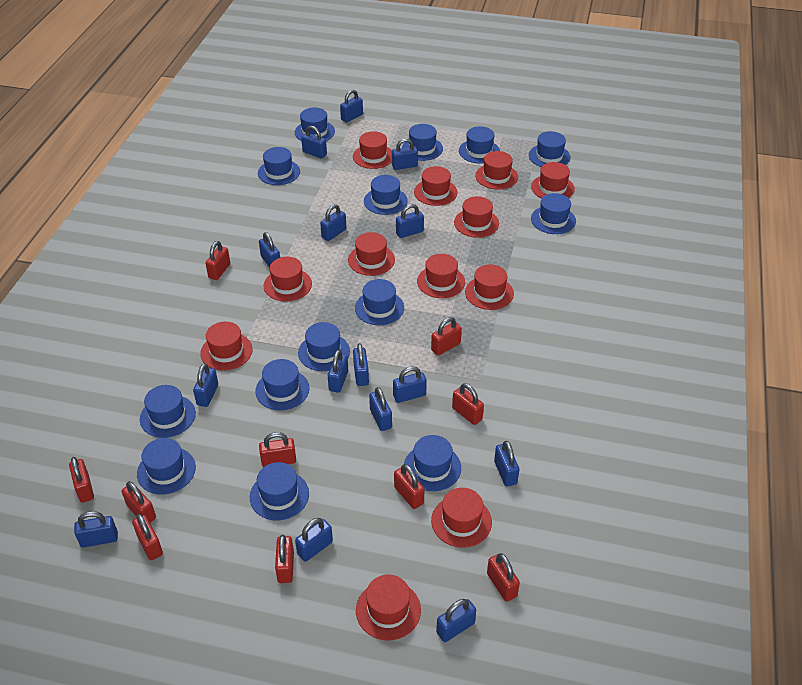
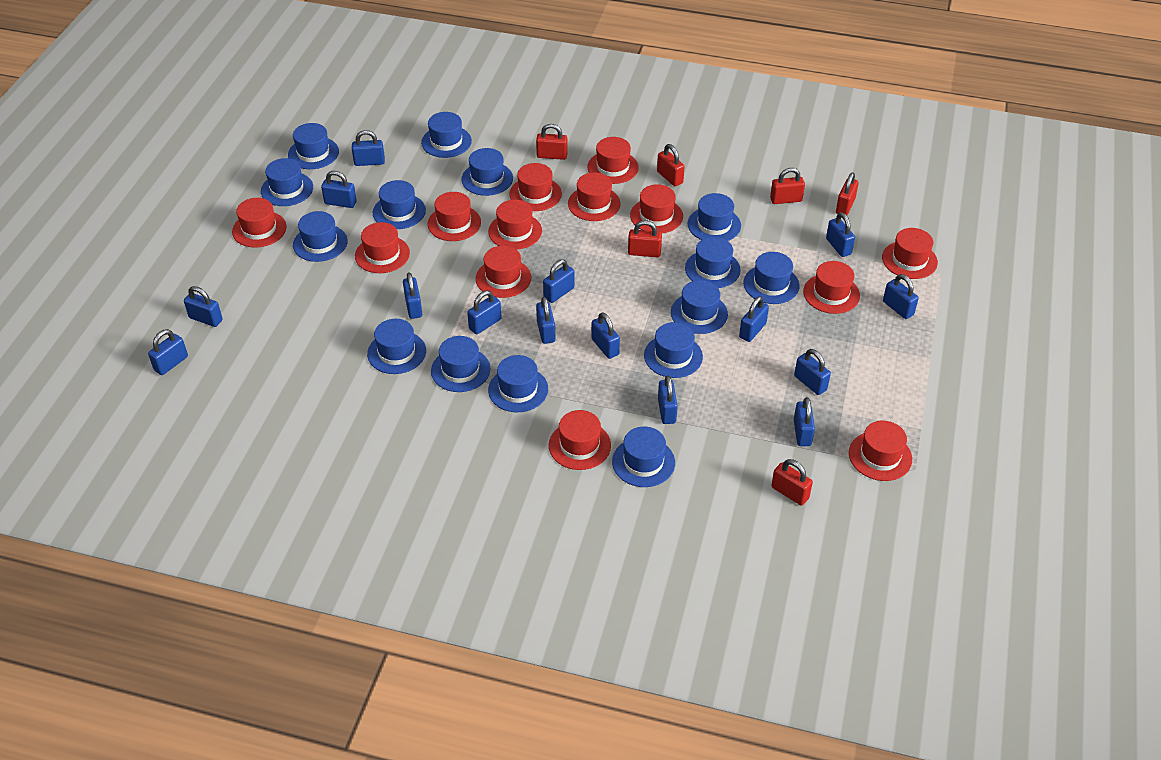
blue hat: [137,438,196,495] [140,385,196,438] [250,462,309,521] [255,359,309,410] [258,147,300,185] [295,108,335,141] [298,322,350,371] [355,279,404,325] [364,175,408,215] [402,124,443,161] [404,435,461,491] [459,126,500,164] [529,131,570,167] [531,193,576,234] = 14 -> [261,158,313,206] [288,123,339,169] [293,211,348,262] [367,319,426,374] [373,180,426,229] [421,112,472,158] [431,336,490,392] [461,148,513,196] [488,355,548,412] [612,426,675,487] [644,322,703,378] [671,280,728,334] [685,237,741,288] [688,193,741,241] [743,252,800,304] = 15
red hat: [200,322,253,371] [264,257,312,302] [348,232,395,276] [353,131,392,169] [356,575,421,640] [414,166,458,206] [417,254,465,298] [431,488,492,548] [454,196,499,238] [465,264,514,310] [475,151,518,190] [531,162,575,199] = 12 -> [232,198,287,248] [355,222,410,273] [427,192,481,241] [476,246,531,298] [488,200,542,249] [509,163,562,211] [549,410,611,470] [568,173,621,221] [587,137,639,184] [630,184,683,233] [803,261,860,314] [849,421,912,481] [882,228,938,279] = 13
red padlock: [69,457,94,503] [121,481,156,523] [132,514,163,560] [206,241,230,280] [259,432,296,467] [275,535,294,583] [394,464,425,509] [431,317,462,356] [452,383,484,425] [487,553,520,602] = 10 -> [536,124,568,160] [628,220,662,257] [657,144,685,186] [770,168,805,204] [771,459,813,505] [836,172,859,215] = 6

